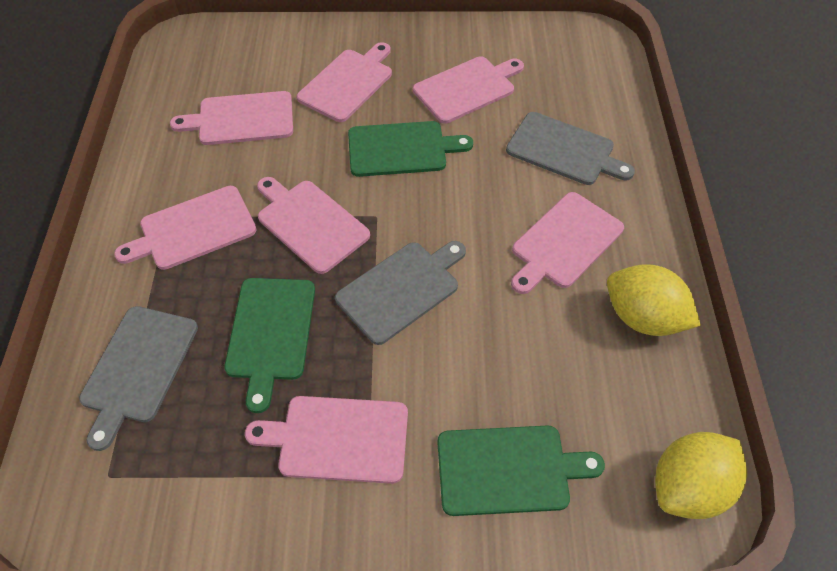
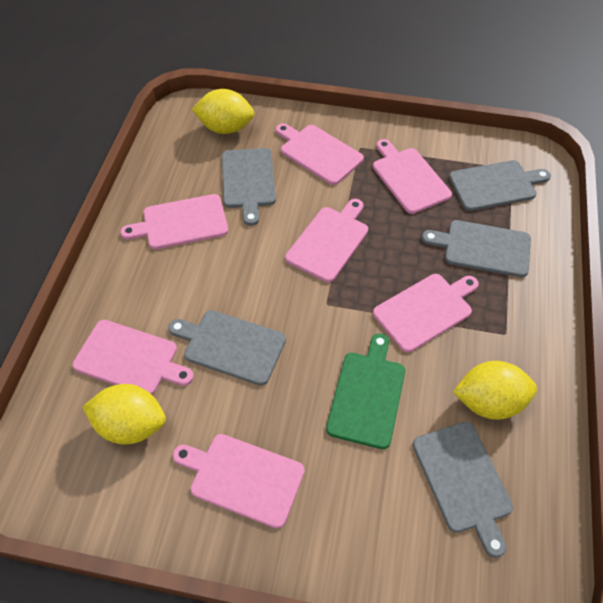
green cutting board: [224,278,315,413] [348,121,473,177] [438,425,605,516] = 3 -> [326,333,405,449] = 1
grey cutting board: [79,306,198,451] [335,241,466,345] [506,112,635,185] = 3 -> [168,310,286,386] [222,148,276,226] [413,422,513,558] [422,220,531,277] [449,160,551,211] = 5
yellow lemon: [607,264,701,336] [655,432,747,519] = 2 -> [83,384,166,445] [192,89,254,134] [453,361,537,420] = 3

